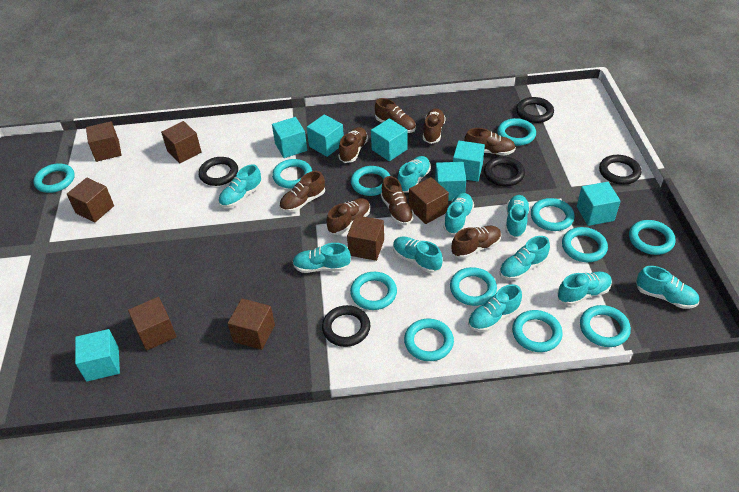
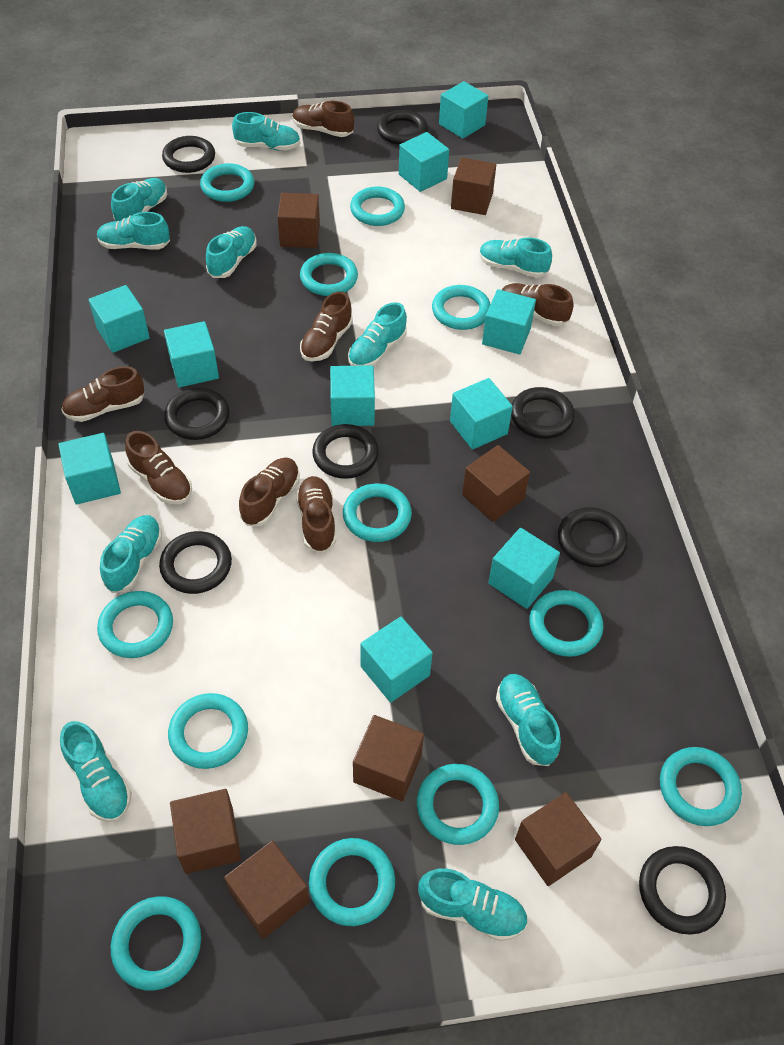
black ring: [198,157,238,186] [322,305,370,347] [484,157,525,186] [516,97,554,123] [599,155,641,185] = 5 -> [159,531,232,594] [162,136,215,173] [164,388,230,440] [312,424,379,479] [377,110,428,145] [511,387,575,439] [558,507,628,567] [639,846,726,935] = 8
brown shoe: [279,171,325,212] [326,198,370,235] [338,127,368,163] [375,98,416,133] [381,176,414,225] [423,108,446,144] [452,226,501,259] [464,128,516,155] = 8 -> [61,366,144,422] [125,431,192,504] [239,458,300,526] [293,101,354,137] [296,476,336,553] [300,291,353,362] [502,283,574,326] = 7
turquoise cube: [75,329,120,382] [272,117,307,158] [307,114,344,157] [371,118,408,161] [435,162,466,201] [453,141,485,182] [577,182,621,226] = 7 -> [58,433,121,505] [88,285,150,353] [164,321,219,387] [330,365,375,426] [360,617,433,703] [399,132,449,192] [439,81,488,139] [450,378,513,450] [482,289,536,355] [488,528,560,609] = 10

